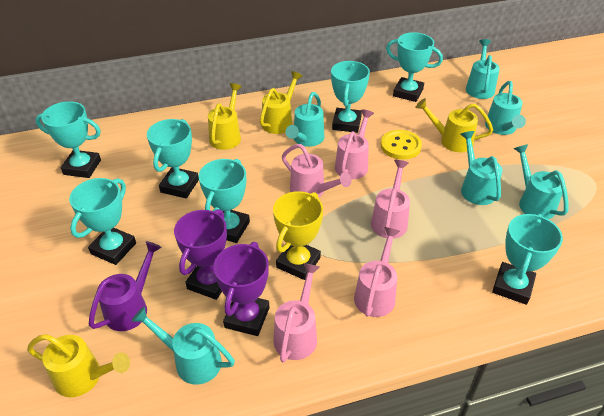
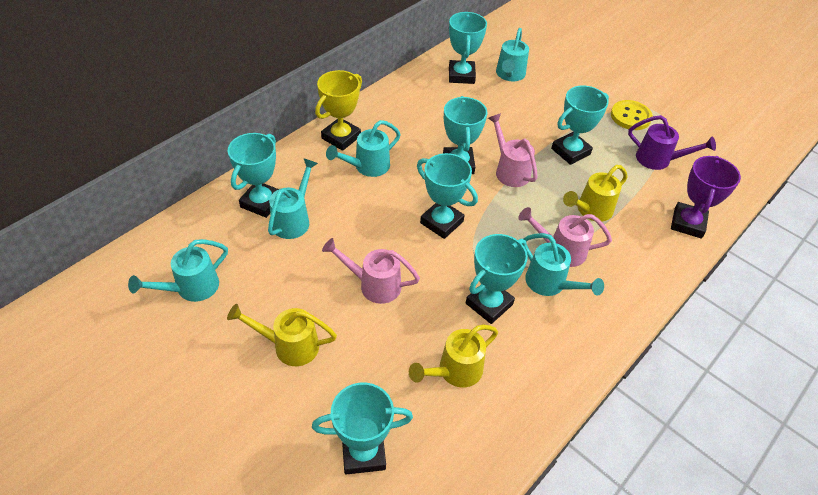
pink watering can: [274,263,320,363] [282,144,352,198] [335,109,374,179] [354,227,400,317] [371,160,410,239] = 5 -> [322,238,420,304] [488,113,538,187] [518,207,612,267] = 3
purple trophy: [174,209,227,300] [213,242,269,336] = 2 -> [671,156,741,239] = 1
turquoise watering can: [132,307,235,385] [286,92,324,147] [461,131,502,205] [466,39,500,99] [485,81,526,135] [513,144,569,219] = 6 -> [128,239,228,302] [268,159,318,239] [326,120,401,177] [496,28,529,81] [524,233,604,296] = 5
yellow watering can: [27,334,130,397] [208,83,242,150] [260,71,303,134] [416,98,493,152] = 4 -> [227,304,337,366] [409,325,498,388] [563,165,628,222] = 3

